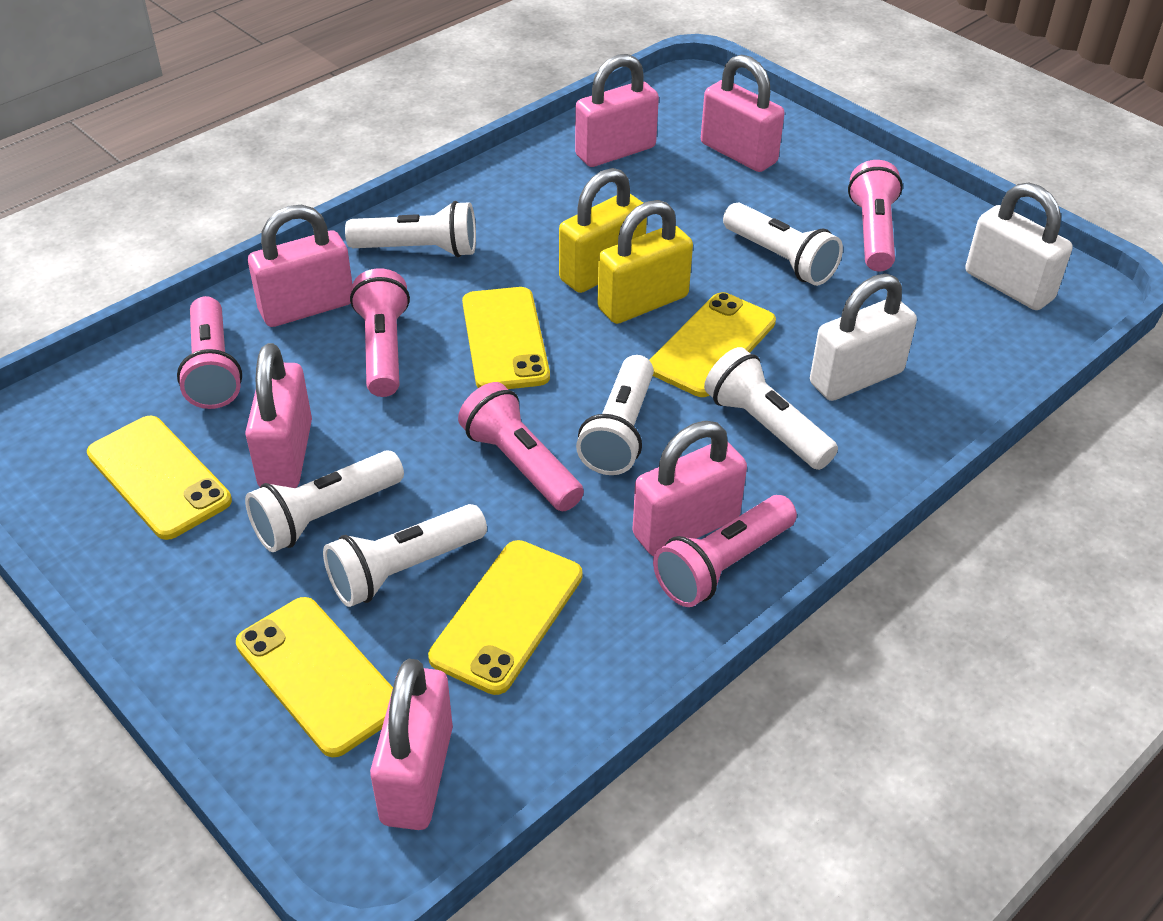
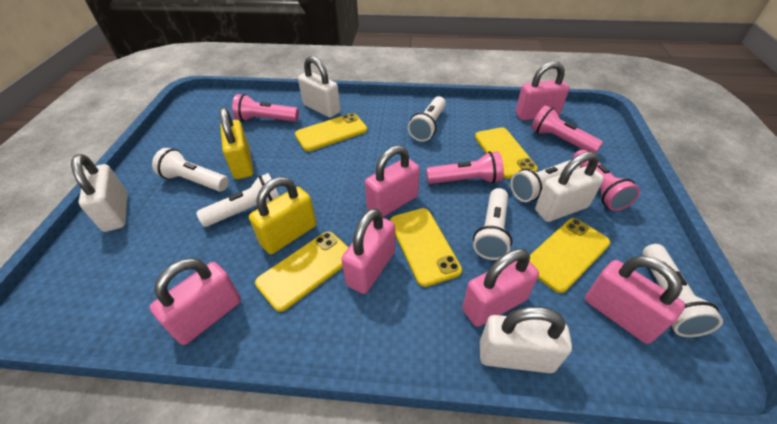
pink flashlight: [177,296,242,409] [350,268,410,397] [458,382,584,511] [653,495,797,607] [848,160,903,271] = 5 -> [232,94,299,122] [426,151,504,184] [531,105,603,154] [572,150,640,211] = 4
white padlock: [810,274,917,401] [965,183,1073,310] = 2 -> [71,154,128,232] [298,56,341,118] [480,307,572,373] [535,152,604,222] = 4

